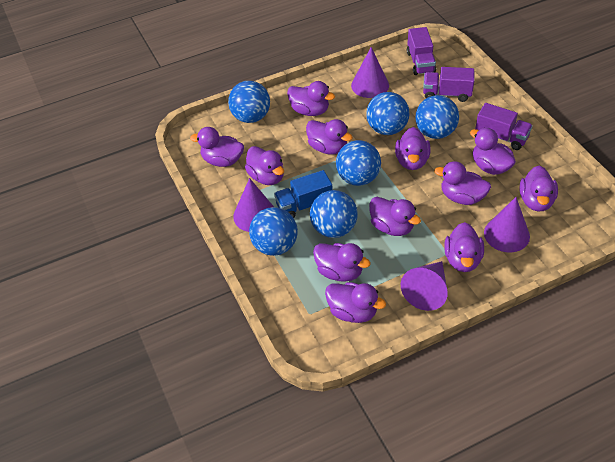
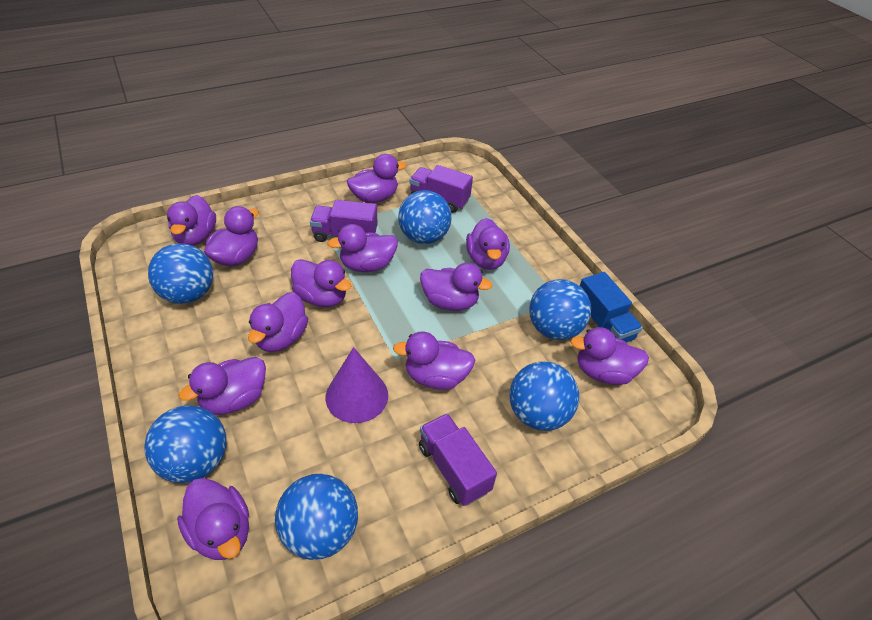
purple cone: [233,178,274,232] [351,47,389,98] [401,261,448,311] [484,197,530,252] = 4 -> [326,347,388,423] = 1

